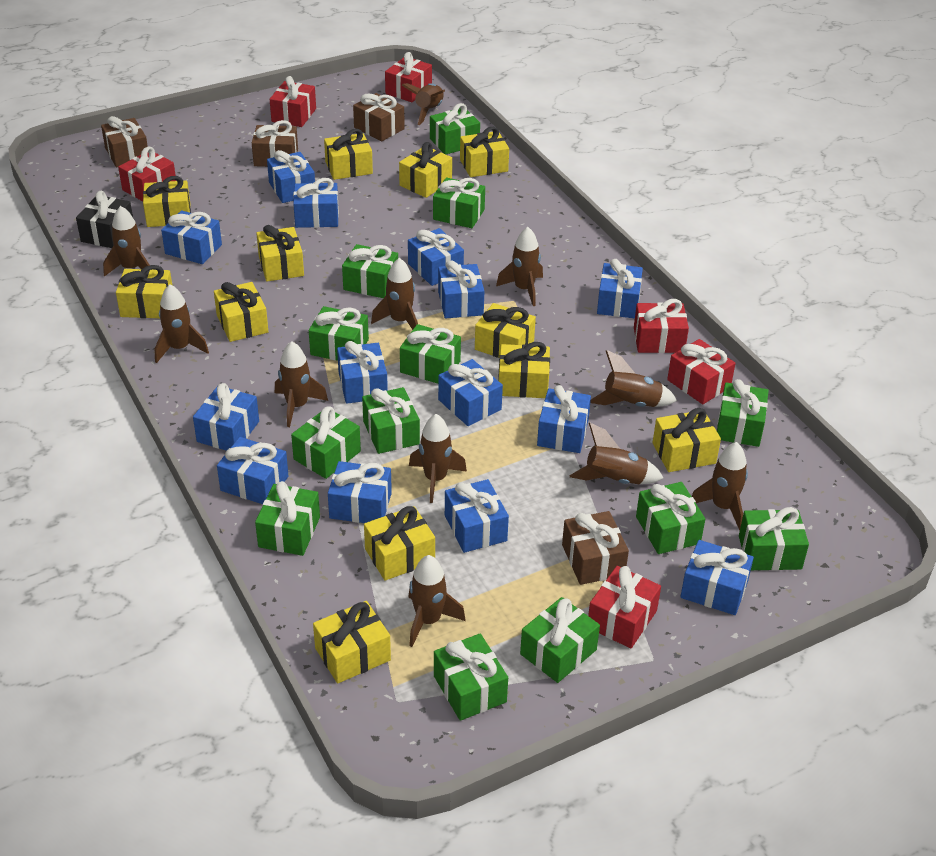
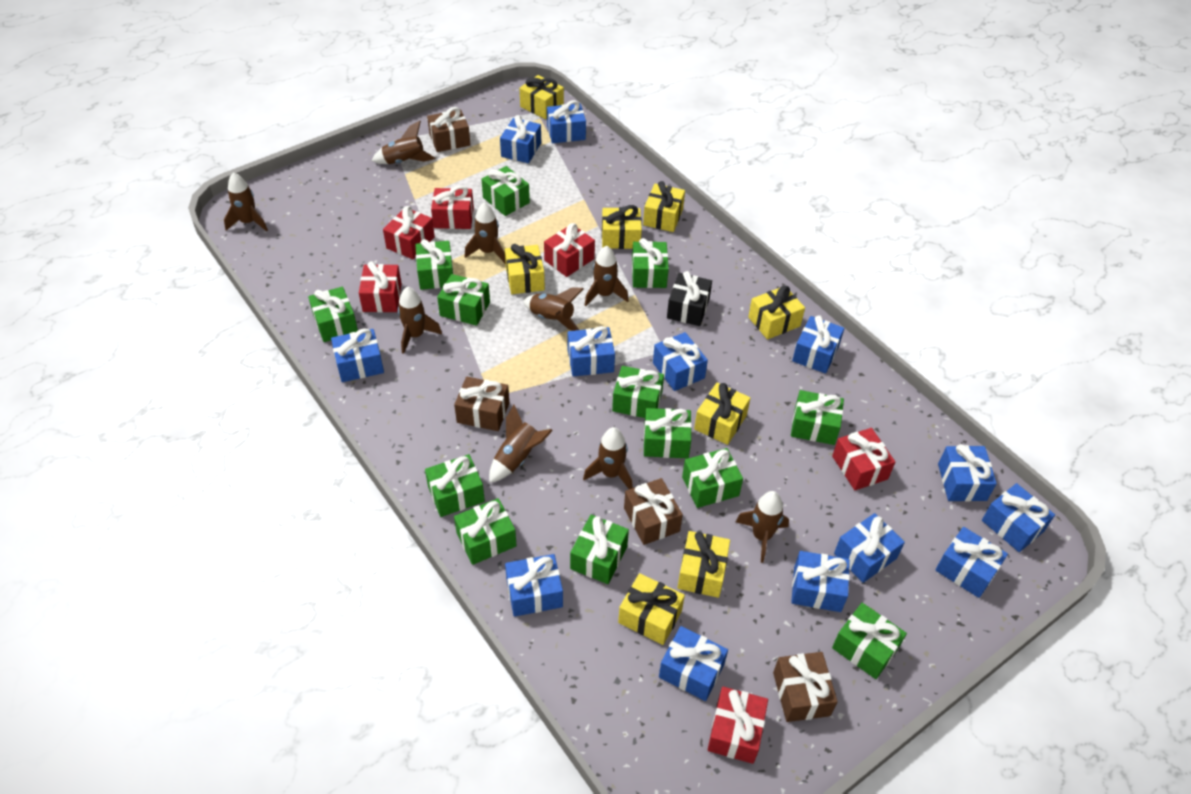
blue gift: [161,210,222,264] [193,383,259,451] [217,437,289,504] [267,150,315,203] [293,178,339,228] [328,461,392,523] [337,341,388,404] [408,228,464,286] [438,260,484,319] [438,359,503,426] [445,479,509,553] [537,385,591,453] [597,259,643,318] [680,540,754,615] = 14 -> [331,328,384,382] [500,115,541,163] [505,554,563,617] [547,100,586,143] [568,326,615,377] [653,332,708,391] [659,626,728,701] [791,551,850,612] [792,315,844,374] [834,513,905,583] [935,527,1008,598] [938,444,997,502] [982,483,1055,552] = 13
brown rocket: [103,206,150,277] [155,284,209,363] [275,341,328,427] [371,258,418,330] [402,83,445,125] [408,555,466,647] [409,414,467,503] [496,227,543,306] [570,423,663,484] [590,350,677,407] [692,442,748,531] = 11 -> [224,172,268,232] [371,121,435,164] [398,286,442,354] [464,202,505,263] [489,405,553,483] [523,287,584,331] [583,427,633,489] [585,246,629,306] [736,491,789,563] = 9
yellow gift: [116,265,172,318] [143,176,191,227] [214,282,269,342] [256,225,304,281] [313,601,391,684] [324,129,373,180] [364,506,435,581] [399,142,452,198] [460,127,509,177] [475,303,536,358] [498,342,550,398] [653,408,721,472] = 12 -> [505,244,545,294] [520,75,564,119] [602,205,642,249] [618,573,685,645] [643,181,685,232] [677,531,730,598] [694,382,750,445] [748,285,805,340] = 8

